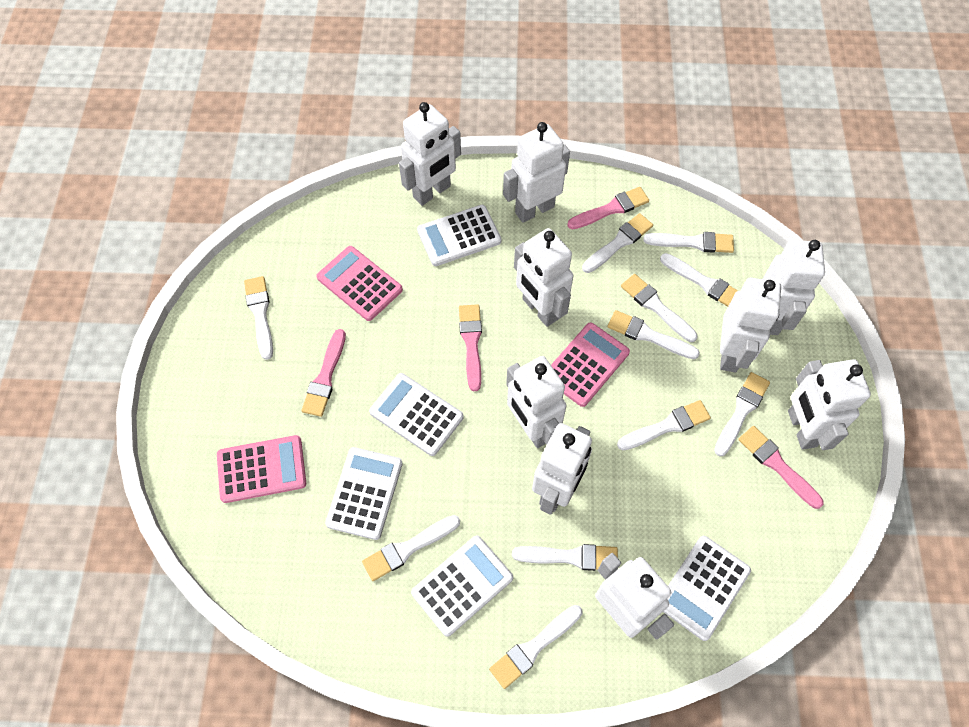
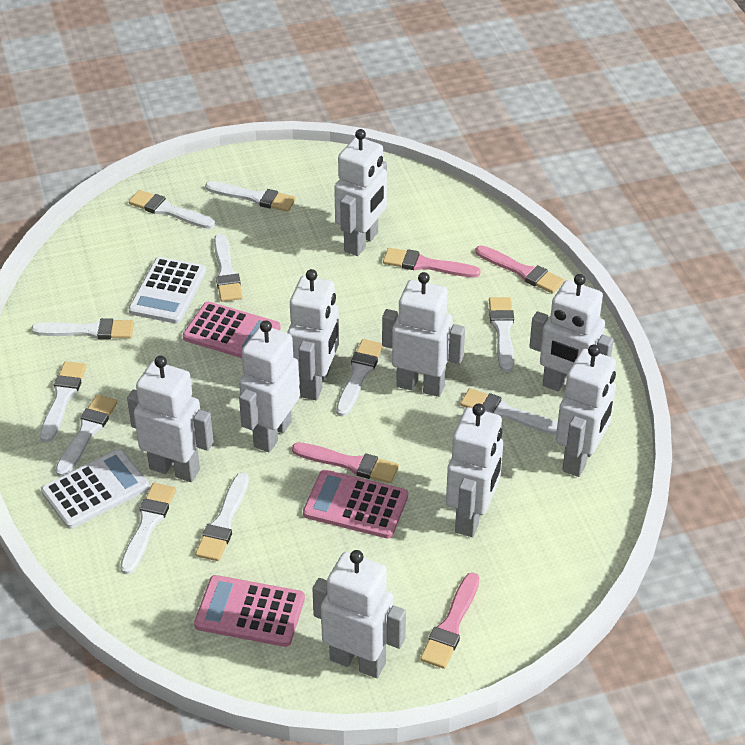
white calculator: [325,447,403,540] [369,373,464,456] [411,535,513,637] [417,205,502,266] [663,536,751,641] = 5 -> [41,449,149,529] [128,257,206,324] = 2

